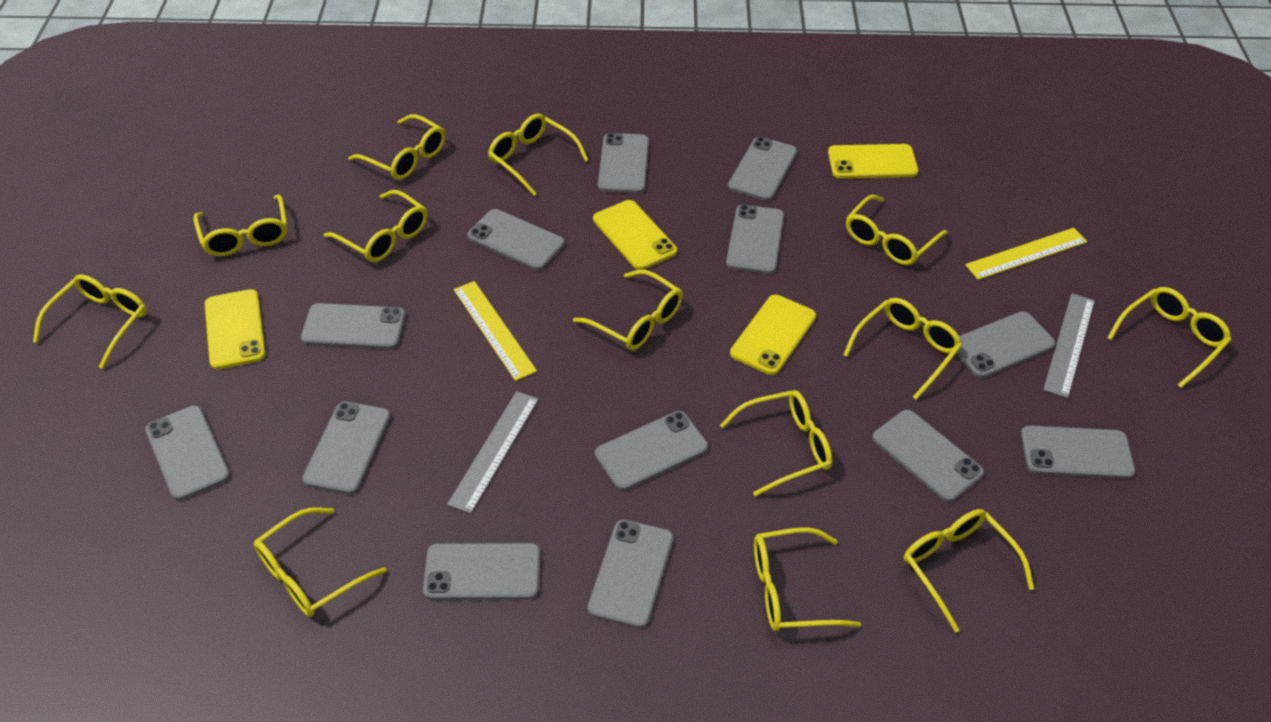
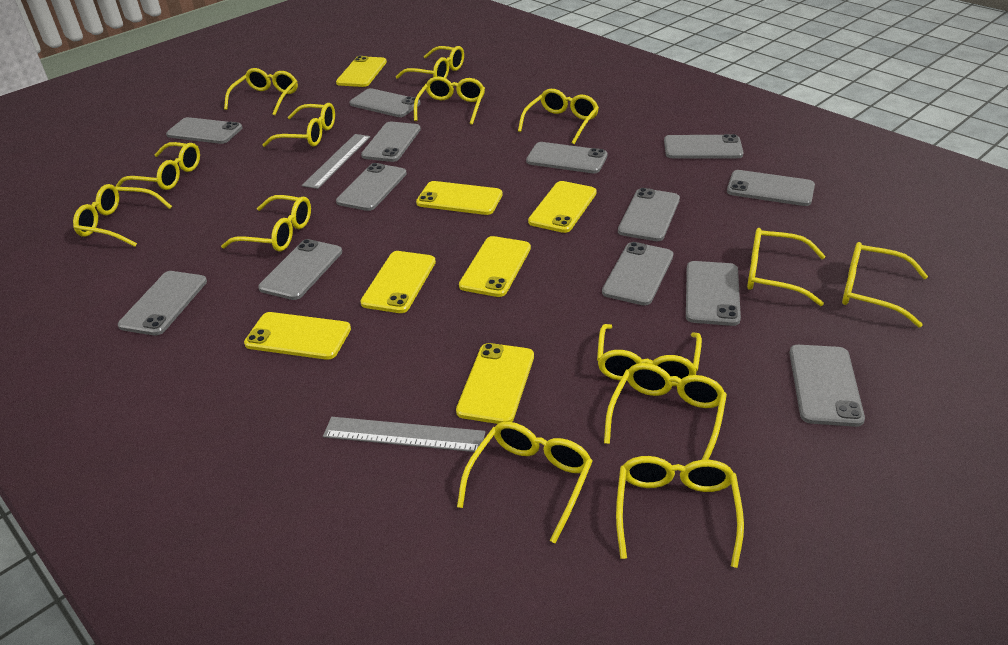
yellow glasses: [33,274,147,369] [193,195,287,256] [254,507,387,617] [324,190,428,262] [348,114,446,180] [488,113,588,196] [573,269,683,350] [720,390,832,497] [754,527,861,631] [843,298,962,400] [846,195,948,265] [904,509,1034,632] [1107,287,1232,388] = 13 -> [73,184,172,247] [116,142,200,190] [221,195,311,252] [224,68,298,115] [262,103,335,147] [396,46,464,79] [414,76,485,125] [457,422,592,543] [518,89,599,144] [597,324,702,386] [604,363,727,460] [616,456,744,568] [747,228,826,306] [842,242,928,327] = 14
yellow phone: [205,289,266,370] [593,200,677,270] [730,295,816,375] [828,144,918,179] = 4 -> [244,312,351,360] [336,56,387,87] [360,251,436,313] [416,181,503,215] [456,343,534,424] [459,236,531,297] [528,181,597,233] = 7
yellow ruler: [454,281,537,381] [965,228,1088,280] = 2 -> none = 0

